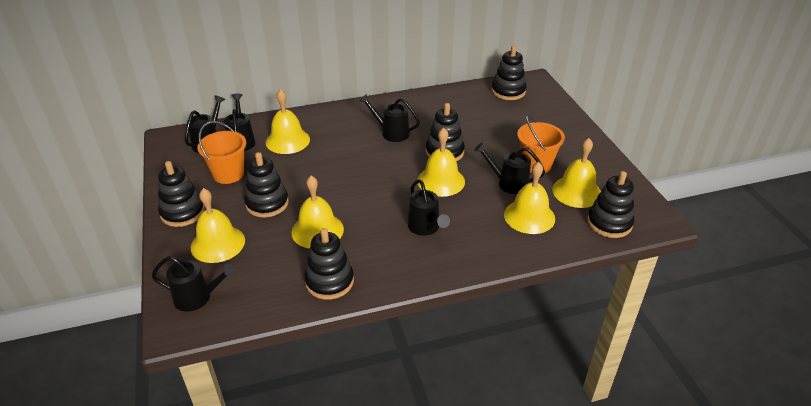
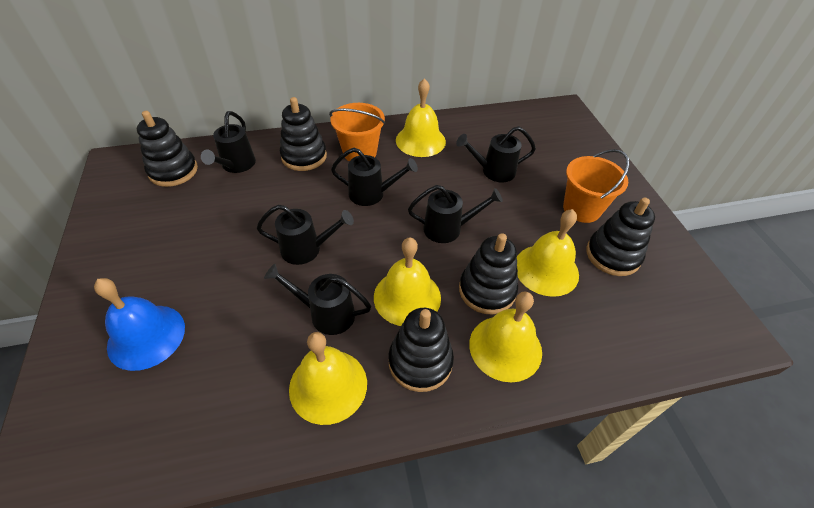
black stacking toy: [158,161,205,227] [244,152,289,218] [304,228,354,300] [426,103,465,162] [492,45,527,100] [587,171,634,238] = 6 -> [137,111,198,187] [280,97,327,171] [388,308,454,392] [459,233,518,314] [586,197,655,276] = 5
blue bell: none = 0 -> [94,278,185,371] = 1
yellow bell: [191,188,245,263] [266,89,310,154] [291,176,344,249] [417,128,465,197] [504,162,555,234] [552,138,601,208] = 6 -> [289,332,367,425] [374,237,441,326] [396,78,446,157] [469,291,542,382] [517,209,579,297] = 5

